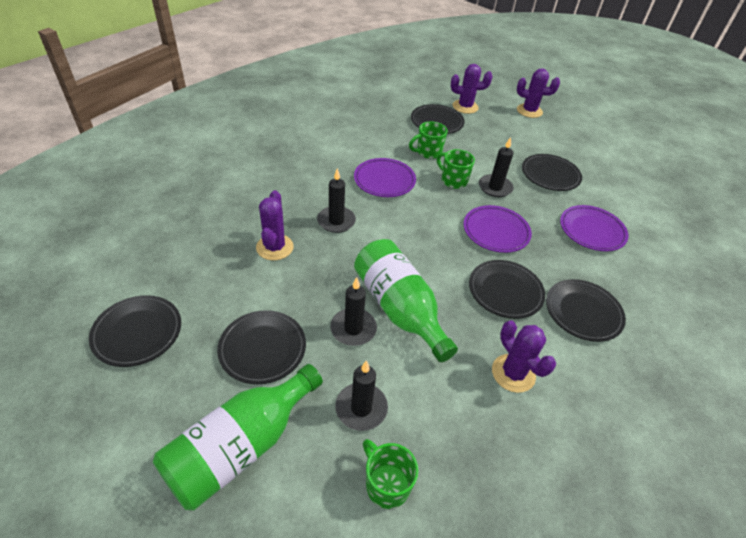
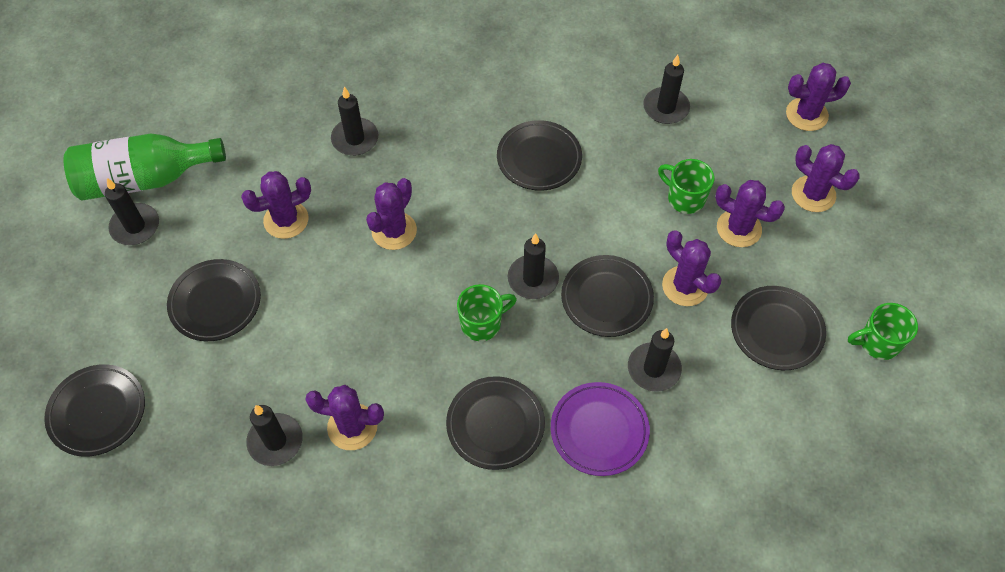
black candle: [317,168,356,233] [330,277,377,346] [335,361,388,431] [479,137,513,197] = 4 -> [105,178,159,245] [246,405,303,466] [331,87,378,156] [508,233,559,299] [628,328,682,392] [643,55,690,124] = 6
green bottle: [153,364,323,510] [354,239,458,362] = 2 -> [63,134,226,201] = 1
purple cactus: [256,190,293,260] [451,64,492,114] [492,320,556,393] [517,69,560,118] = 4 -> [241,171,311,239] [305,385,384,450] [366,178,417,250] [662,230,722,306] [715,180,785,247] [786,63,851,131] [792,144,860,212] = 7
purple plate: [354,158,416,197] [463,205,532,253] [560,205,628,251] = 3 -> [551,382,650,476] = 1

